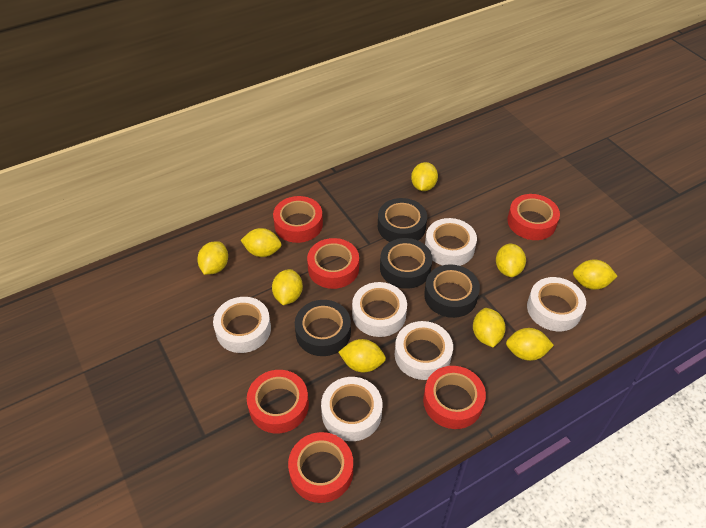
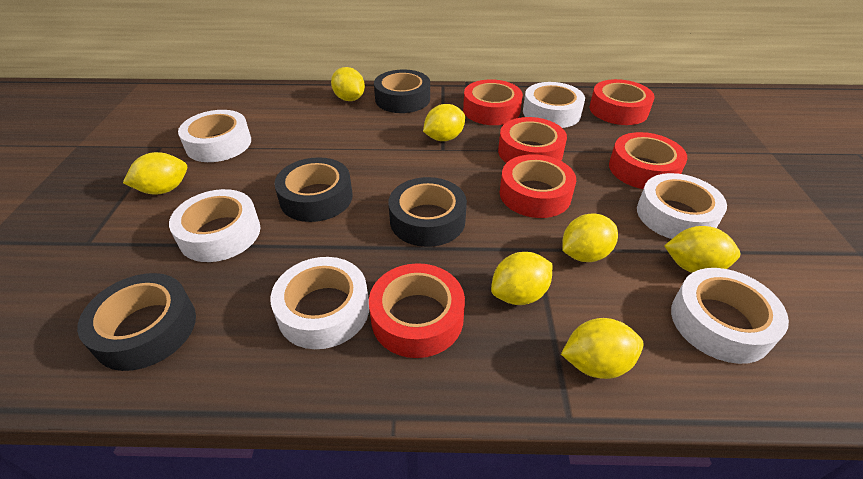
yellow lemon: [197,241,228,275] [241,228,281,257] [272,269,303,305] [338,339,386,373] [411,162,438,191] [473,308,506,347] [496,243,526,277] [506,328,554,361] [573,259,617,290] = 9 -> [123,152,187,195] [331,67,365,101] [423,104,465,141] [491,252,552,305] [561,318,644,379] [562,214,618,262] [665,226,740,273] = 7

